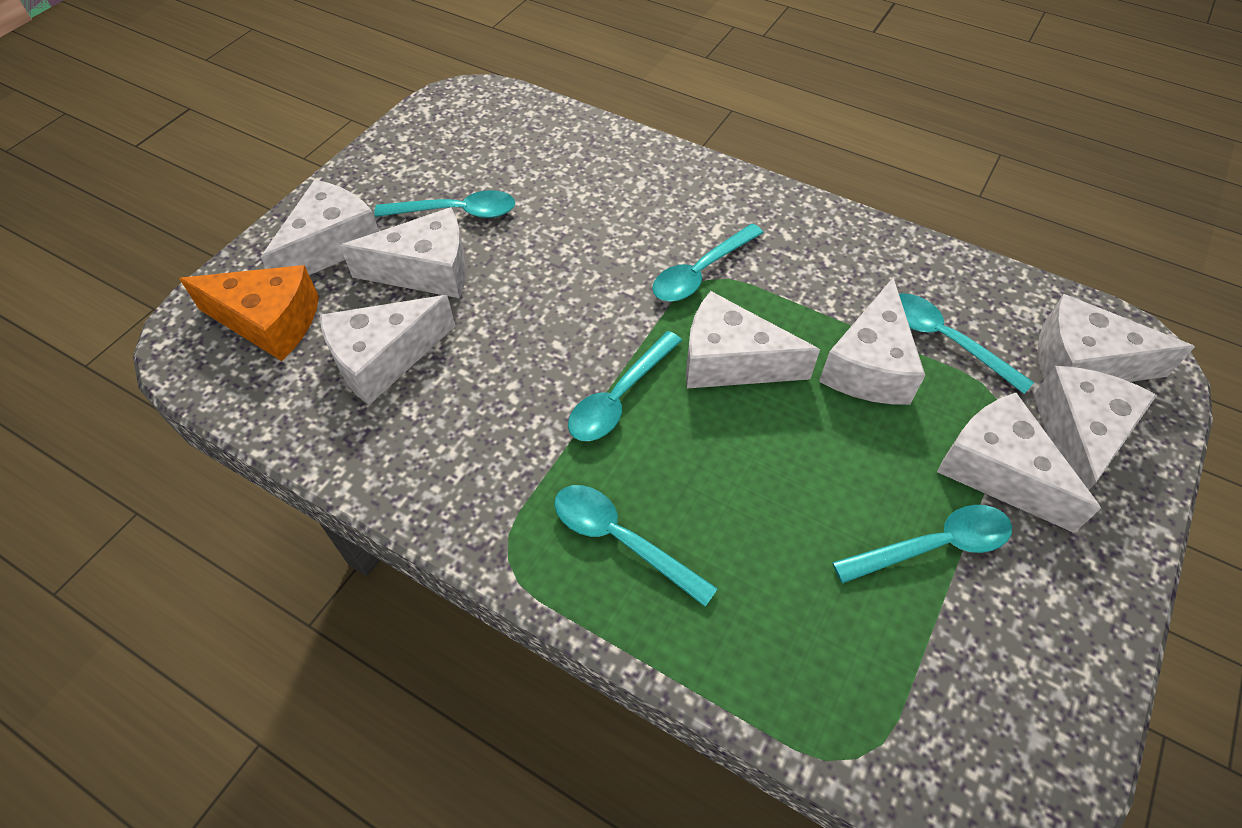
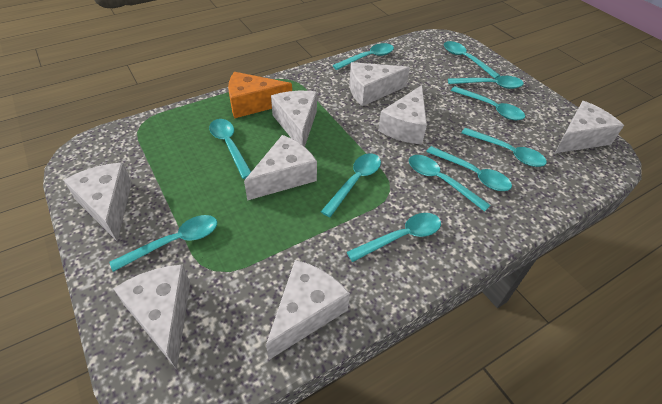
turquoise spoon: [374,190,515,218] [554,485,718,607] [568,331,682,441] [652,224,764,302] [832,505,1012,583] [899,293,1034,394] = 6 -> [110,215,217,272] [209,119,251,179] [321,153,381,217] [332,43,394,70] [347,213,441,262] [409,155,491,212] [426,146,512,191] [444,41,500,79] [448,76,524,89] [451,86,525,121] [461,128,547,167] = 11

